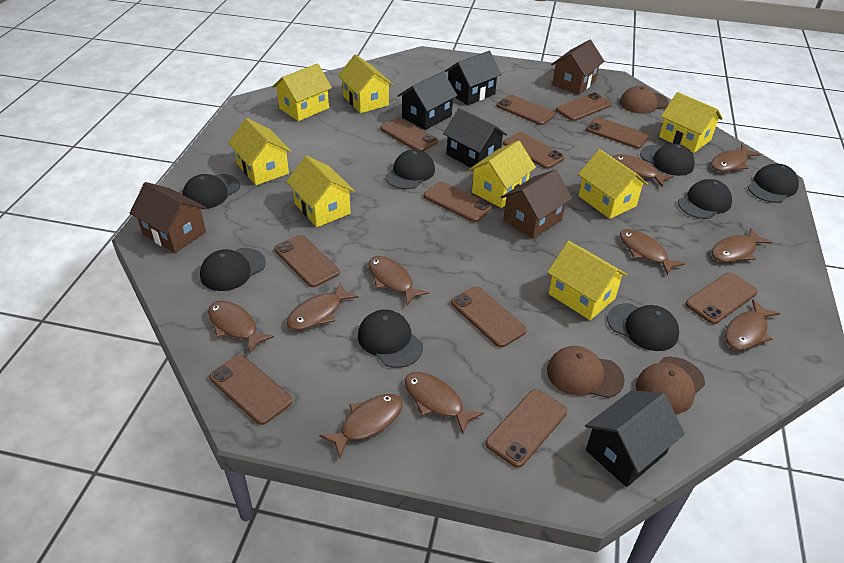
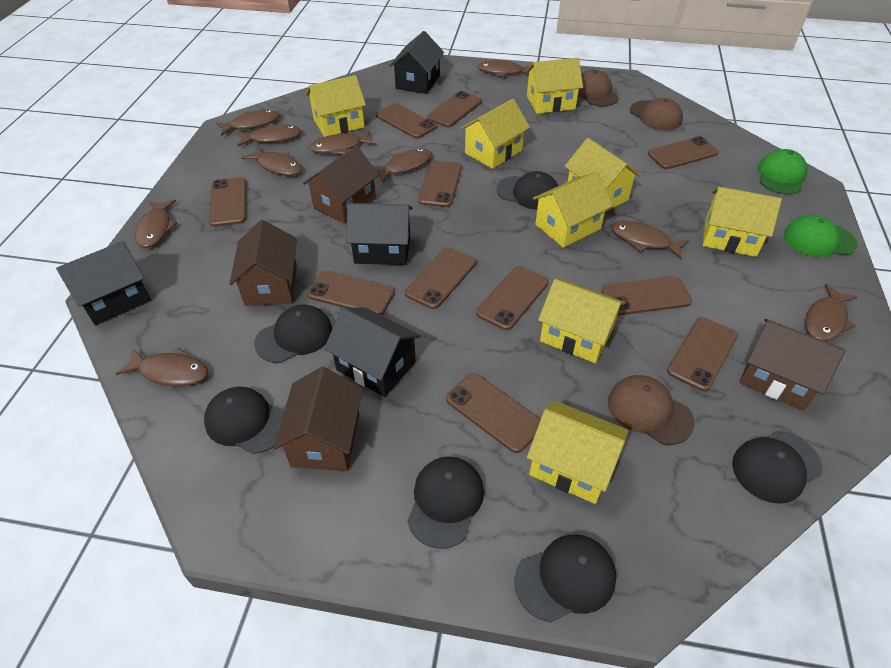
black cap: [183,174,240,209] [200,248,266,291] [358,310,423,368] [386,149,435,189] [607,303,679,351] [640,144,695,176] [678,179,732,219] [748,164,799,203] = 8 -> [204,387,284,454] [254,304,332,363] [407,457,484,549] [497,171,558,210] [514,535,616,623] [732,431,822,504] = 6
brown house: [129,182,206,253] [501,169,572,239] [551,40,605,95] = 3 -> [230,220,297,306] [274,367,363,471] [303,146,379,224] [739,319,846,410] = 4
green cap: none = 0 -> [758,149,808,194] [784,215,858,257] = 2

